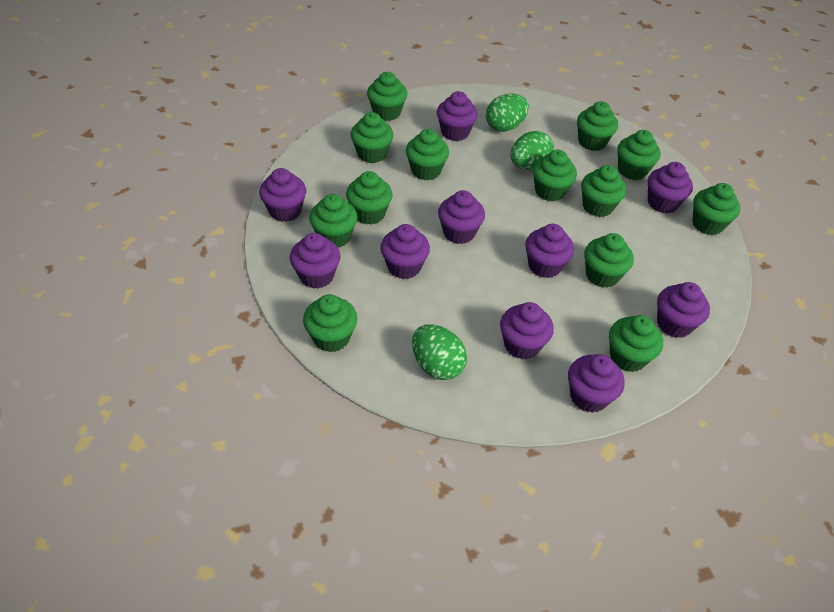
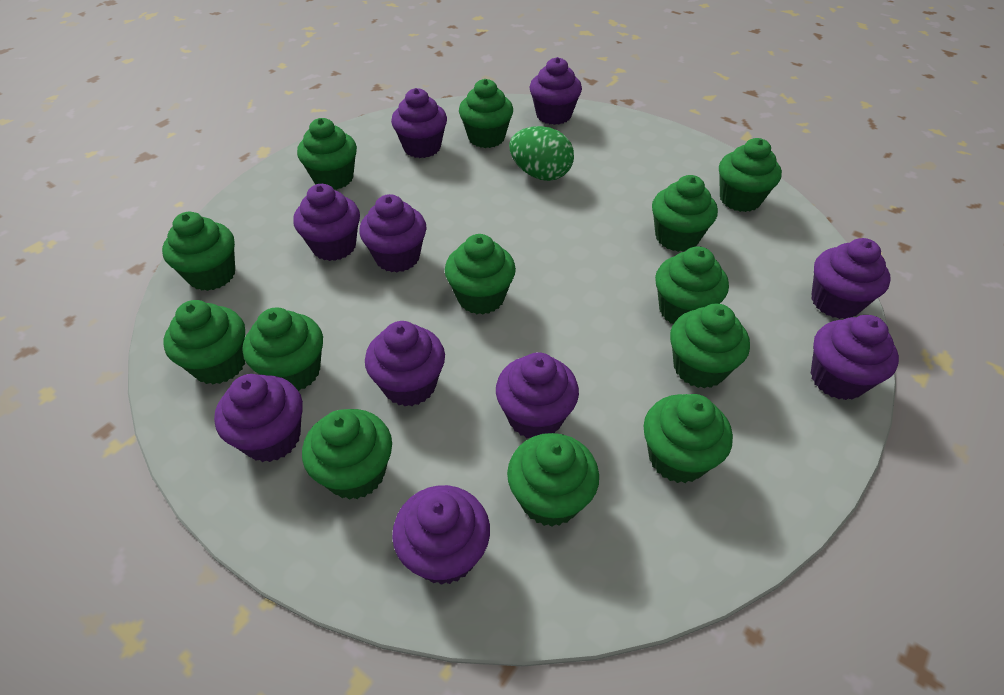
green egg: [412,324,467,380] [486,93,529,132] [511,131,554,170] = 3 -> [509,126,574,181] = 1

